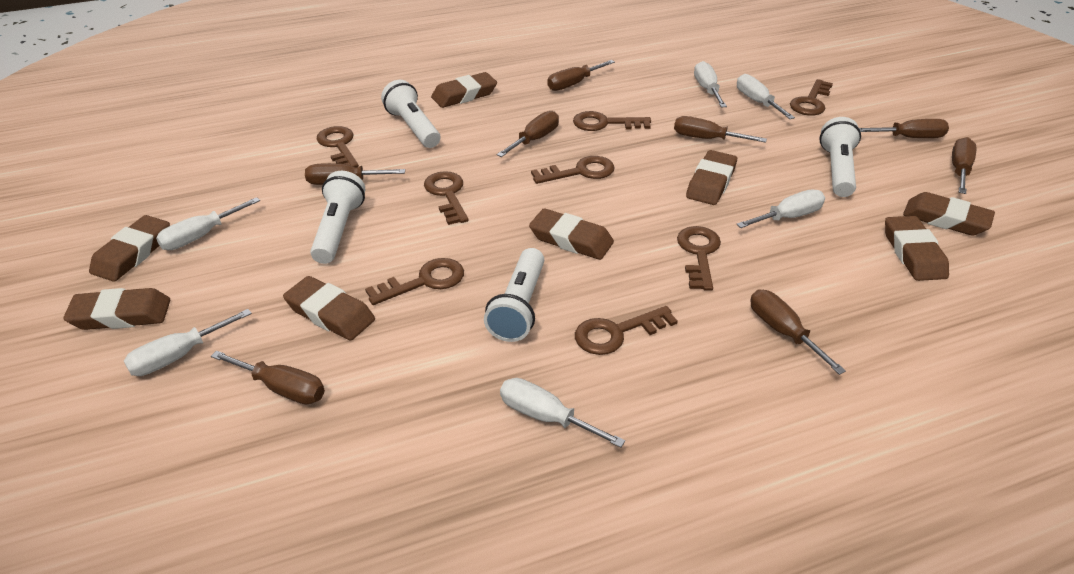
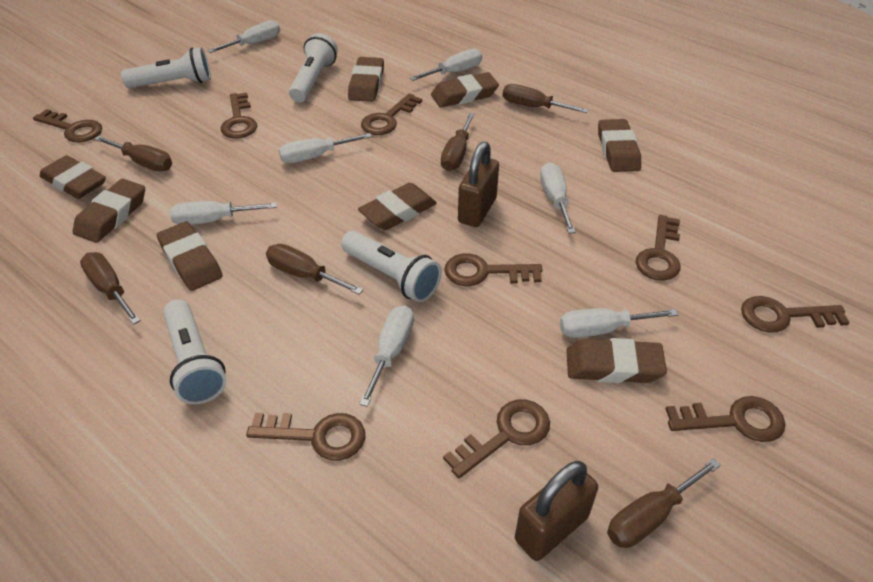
brown key: [317,126,359,167] [365,258,464,305] [424,171,468,225] [531,156,614,184] [573,111,651,131] [575,306,678,355] [677,226,721,291] [790,79,833,116] = 8 -> [33,109,102,142] [221,93,257,139] [246,413,365,461] [361,93,422,135] [443,399,550,479] [444,253,542,286] [636,215,681,281] [666,396,785,442] [741,296,850,333] = 9
brown padlock: none = 0 -> [458,142,499,227] [515,461,598,561] = 2
brown screwdriver: [211,351,325,404] [305,163,405,185] [497,111,559,157] [547,60,615,91] [674,116,767,143] [750,290,846,375] [859,119,949,138] [952,137,976,194] = 8 -> [80,252,141,325] [94,136,172,171] [266,244,364,294] [441,112,475,171] [503,84,589,113] [607,458,721,548] = 6
white screwdriver: [124,309,252,376] [156,197,260,250] [500,378,625,448] [694,61,727,107] [736,189,825,228] [737,74,795,119] = 6 -> [170,201,277,225] [207,20,280,53] [279,133,372,163] [359,305,414,407] [410,49,482,81] [540,163,576,234] [560,308,678,338] = 7

